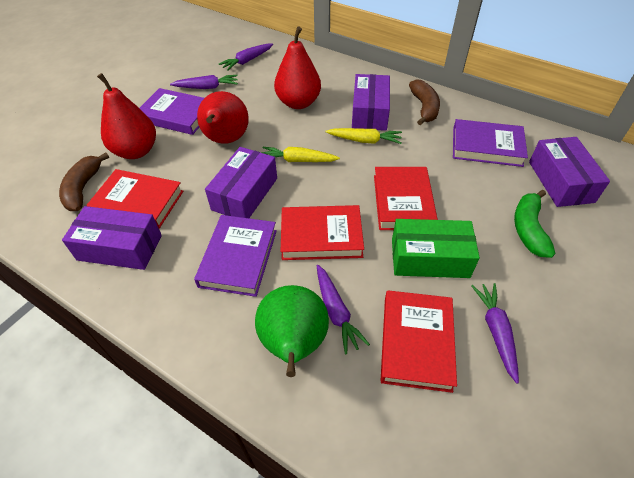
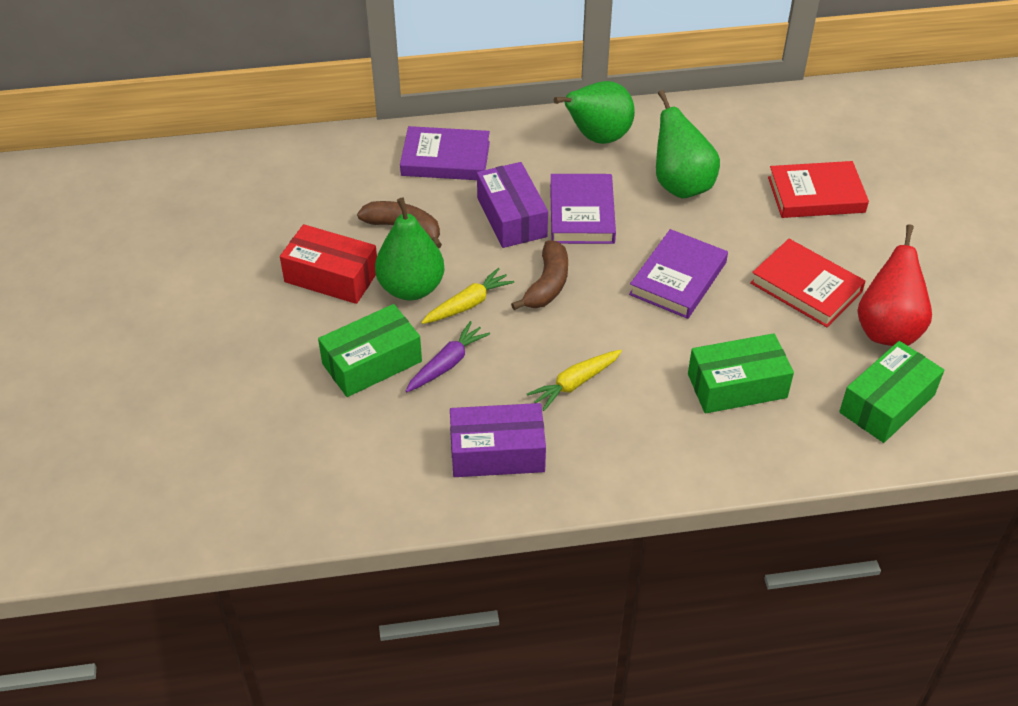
green banana: [514,190,555,258] = 1 -> none = 0
green box: [392,219,480,278] = 1 -> [318,304,422,397] [688,333,794,414] [839,341,944,443] = 3
green pear: [255,285,329,377] = 1 -> [375,197,445,300] [554,81,635,144] [656,90,720,198] = 3
purple box: [62,206,162,270] [205,147,277,218] [352,74,390,131] [529,137,610,207] = 4 -> [450,403,546,477] [477,162,548,248] = 2
purple carrot: [170,75,238,89] [219,43,273,71] [317,265,370,355] [471,283,519,384] = 4 -> [406,321,490,392] = 1
red book: [87,169,183,229] [281,205,364,260] [374,167,438,230] [380,290,457,393] = 4 -> [750,239,866,327] [768,161,869,218] = 2
red box: none = 0 -> [280,224,377,304] = 1
red pear: [97,73,156,159] [197,91,249,144] [274,26,321,109] = 3 -> [858,224,932,346] = 1

